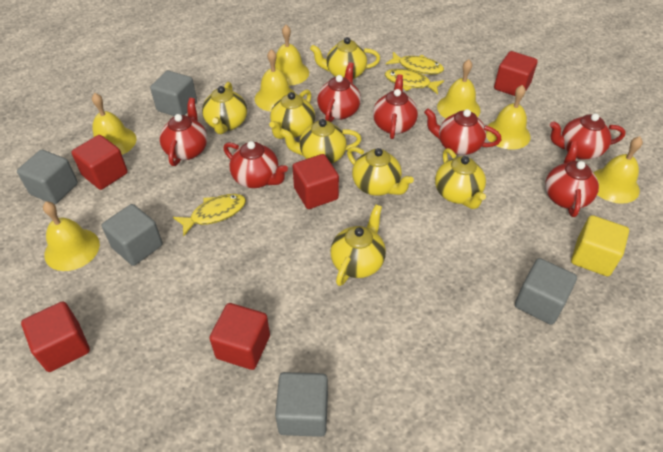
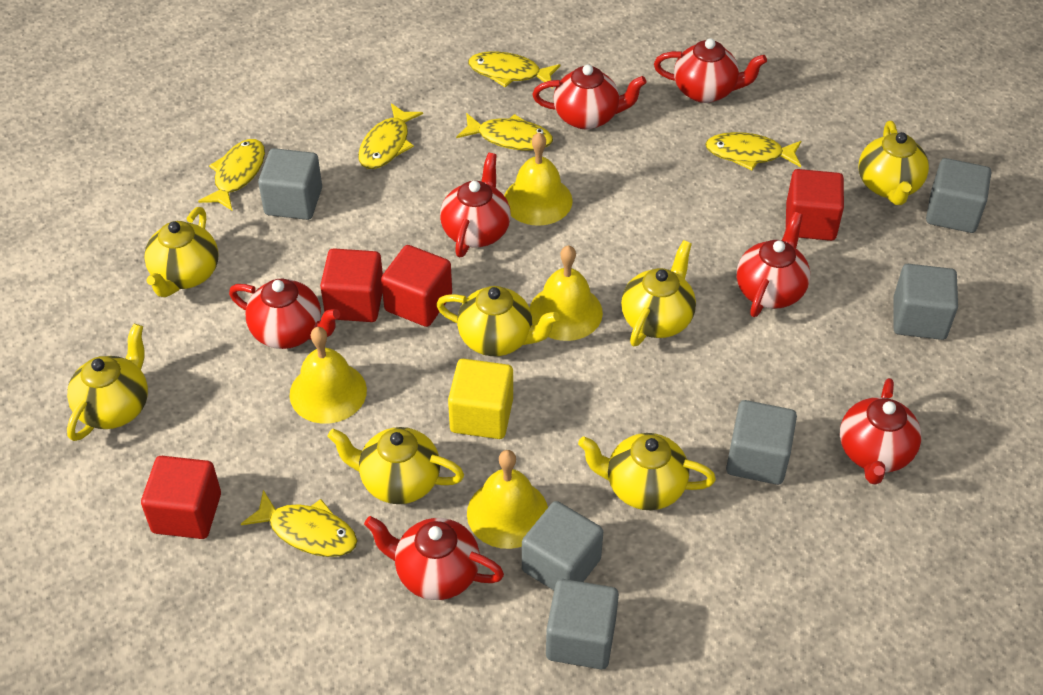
grey cube: [17,150,78,204] [102,204,163,266] [150,71,197,116] [275,372,328,437] [515,258,577,325] = 5 -> [258,148,322,220] [522,501,603,590] [546,579,619,669] [726,400,797,485] [893,264,958,340] [926,158,991,233] = 6
red cube: [21,301,90,372] [71,135,128,190] [209,303,270,370] [293,154,339,209] [494,51,538,96] = 5 -> [141,456,221,539] [320,248,383,322] [381,245,452,327] [786,169,844,241] = 4
yellow bell: [43,202,100,271] [92,93,137,155] [255,49,296,112] [275,25,309,86] [437,59,480,118] [486,85,531,149] [593,136,643,204] = 7 -> [290,327,367,424] [467,450,548,549] [504,132,573,226] [530,245,603,341] = 4
yellow fish: [173,194,246,236] [385,69,444,94] [386,52,444,74] = 3 -> [198,139,265,211] [241,490,357,557] [358,103,423,169] [456,113,553,150] [468,51,560,88] [705,132,801,171] = 6

